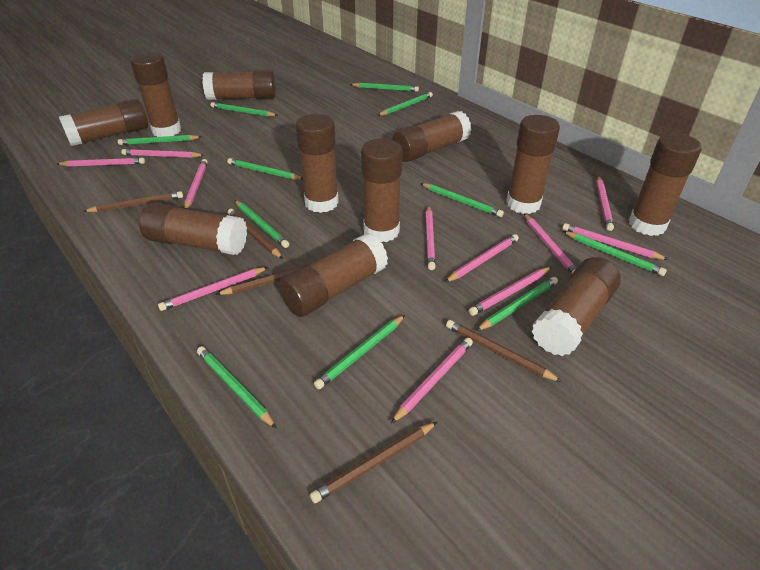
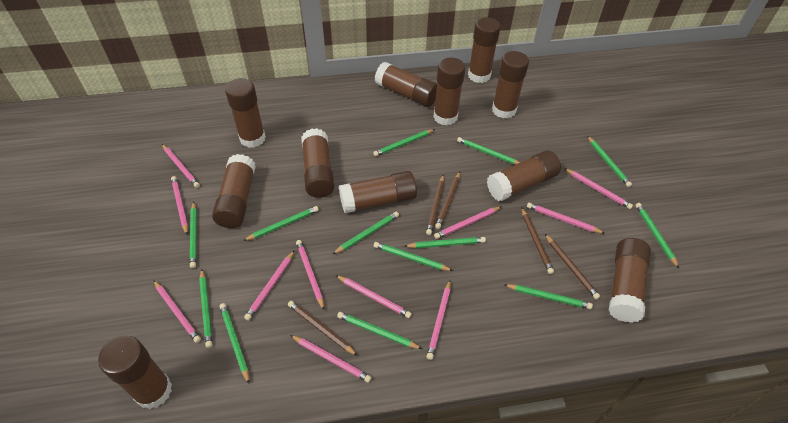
green pencil: [118,135,201,145] [197,346,277,429] [210,102,278,117] [227,158,303,180] [235,200,289,248] [314,315,405,389] [350,83,419,92] [377,92,433,116] [420,183,504,217] [476,277,558,331] [563,231,667,276] = 11 -> [190,202,197,268] [199,269,212,348] [219,303,249,384] [243,206,319,241] [333,211,399,254] [337,312,422,349] [373,129,435,156] [374,242,453,271] [404,237,486,248] [457,137,520,165] [504,284,593,309] [587,136,632,187] [635,203,679,268] = 13

